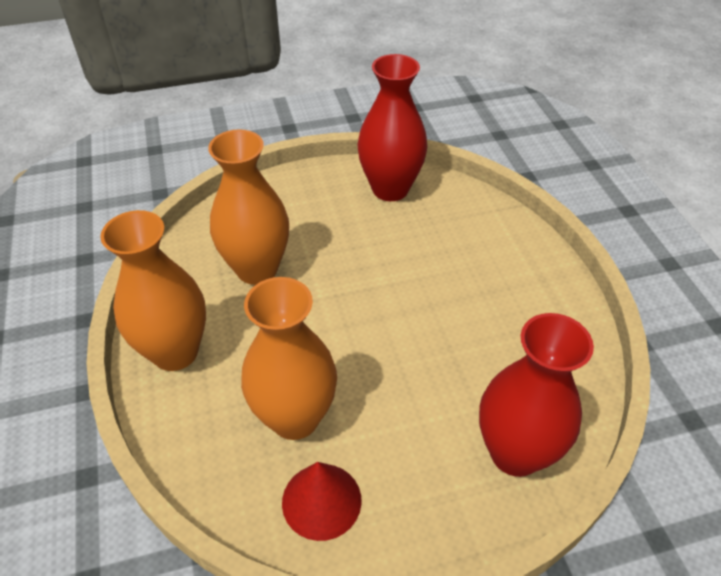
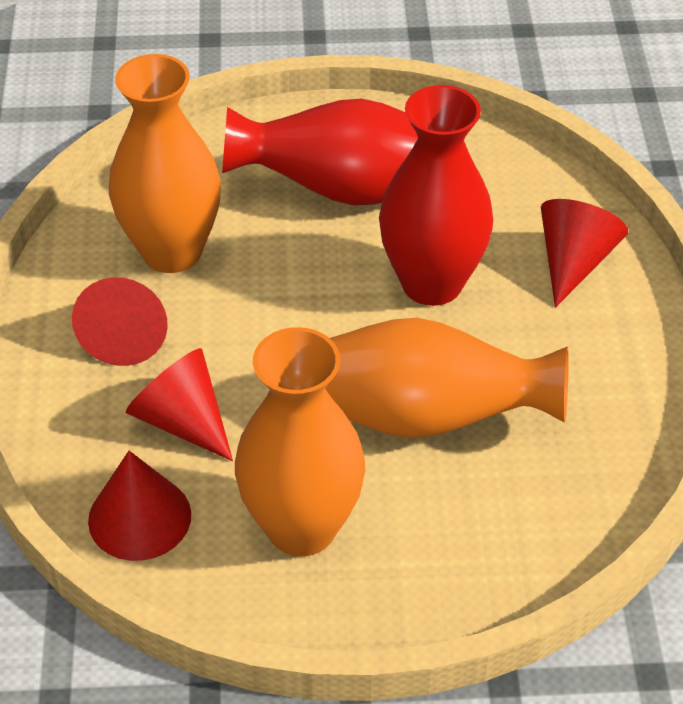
red cone: [282,462,362,541] = 1 -> [72,277,168,366] [88,451,191,561] [126,348,233,461] [541,199,628,308] = 4

